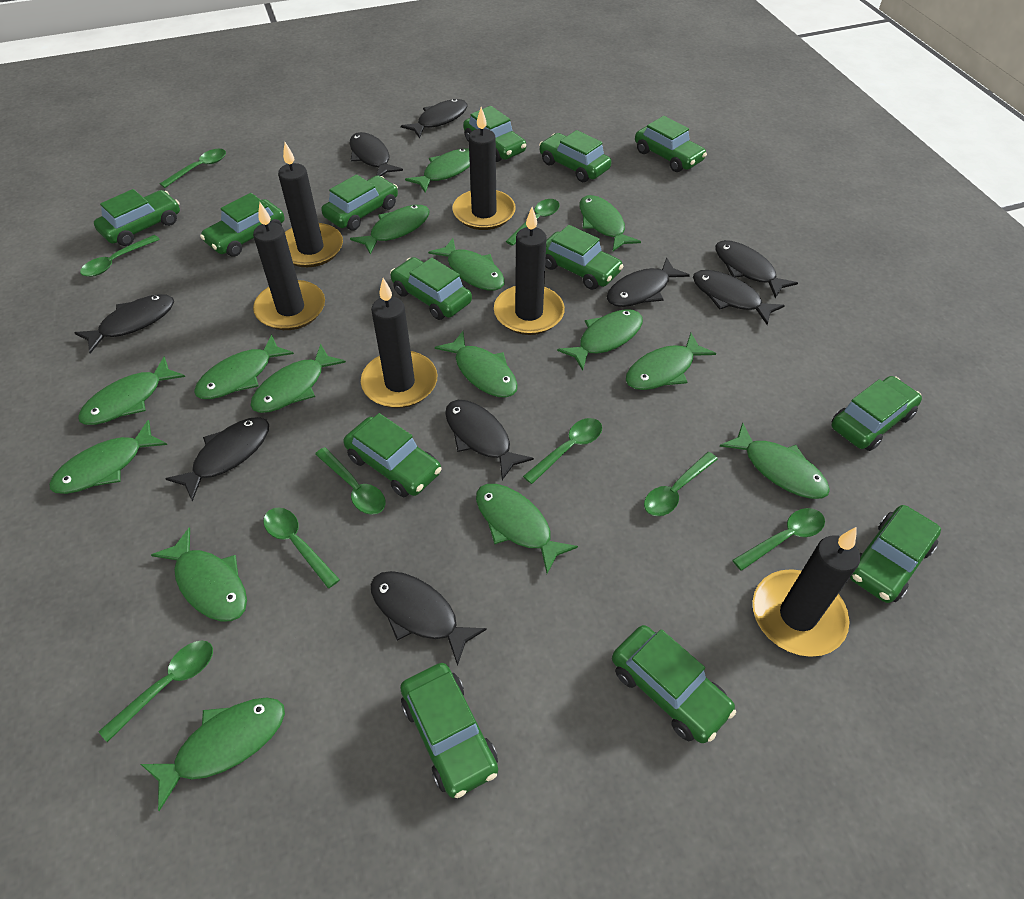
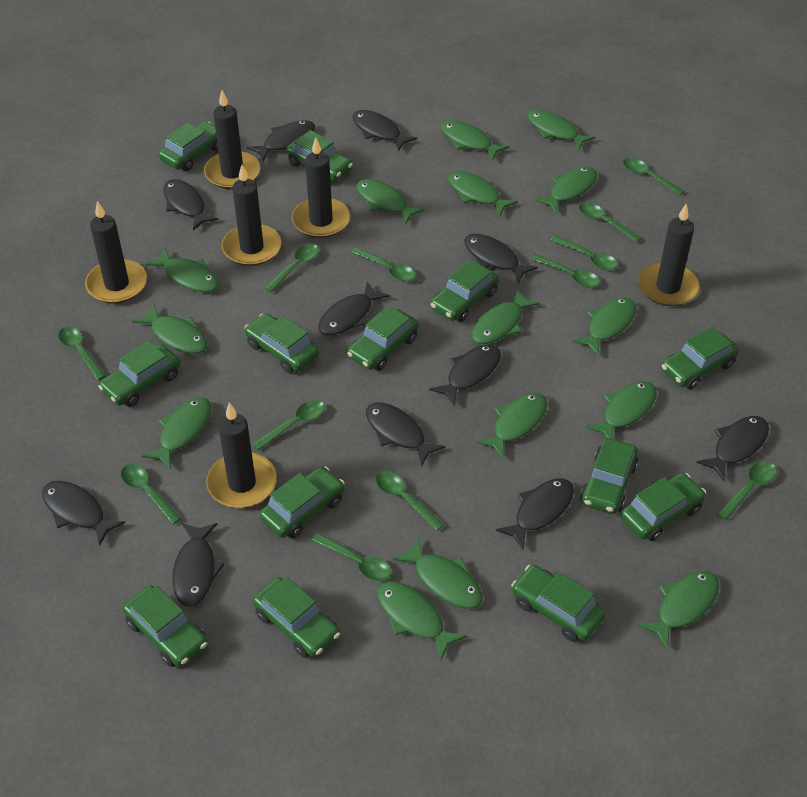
black fish: [74,294,174,354] [165,417,269,502] [349,132,403,176] [371,571,487,666] [401,99,467,138] [445,400,534,480] [607,258,690,307] [693,270,785,325] [715,240,798,298] = 9 -> [42,481,125,546] [164,179,219,230] [172,523,224,607] [247,120,315,161] [318,282,390,335] [353,110,417,151] [366,403,445,466] [430,344,501,406] [464,234,538,284] [496,478,574,550] [696,416,769,482] = 11
green spoon: [80,235,160,277] [99,641,213,742] [160,149,226,188] [263,508,340,588] [315,447,386,515] [505,199,560,246] [523,418,602,484] [644,452,718,516] [732,508,825,571] = 9 -> [58,326,106,381] [121,464,181,525] [252,400,325,450] [264,244,319,293] [311,533,391,581] [351,247,415,281] [376,471,445,531] [531,254,600,287] [551,235,618,270] [579,202,641,243] [623,158,684,195] [717,461,776,521] = 12

